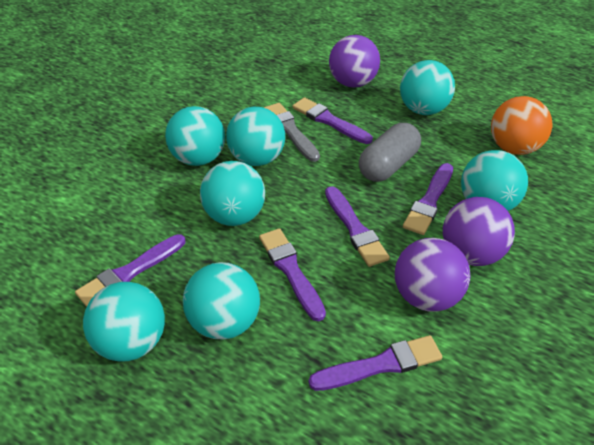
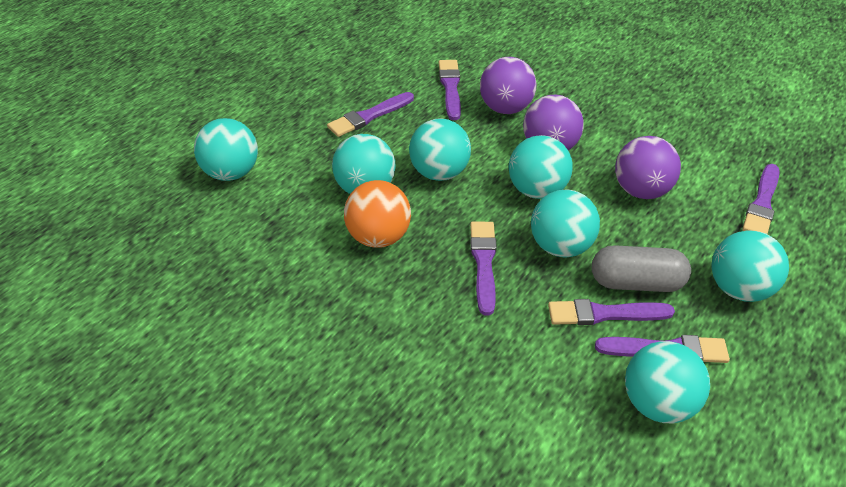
grey brush: [264,103,320,162] = 1 -> none = 0

